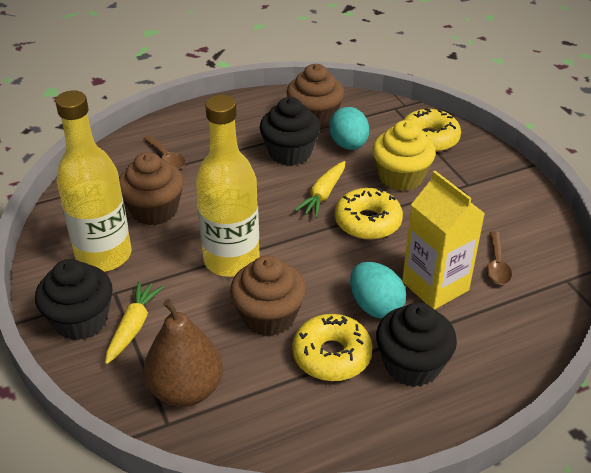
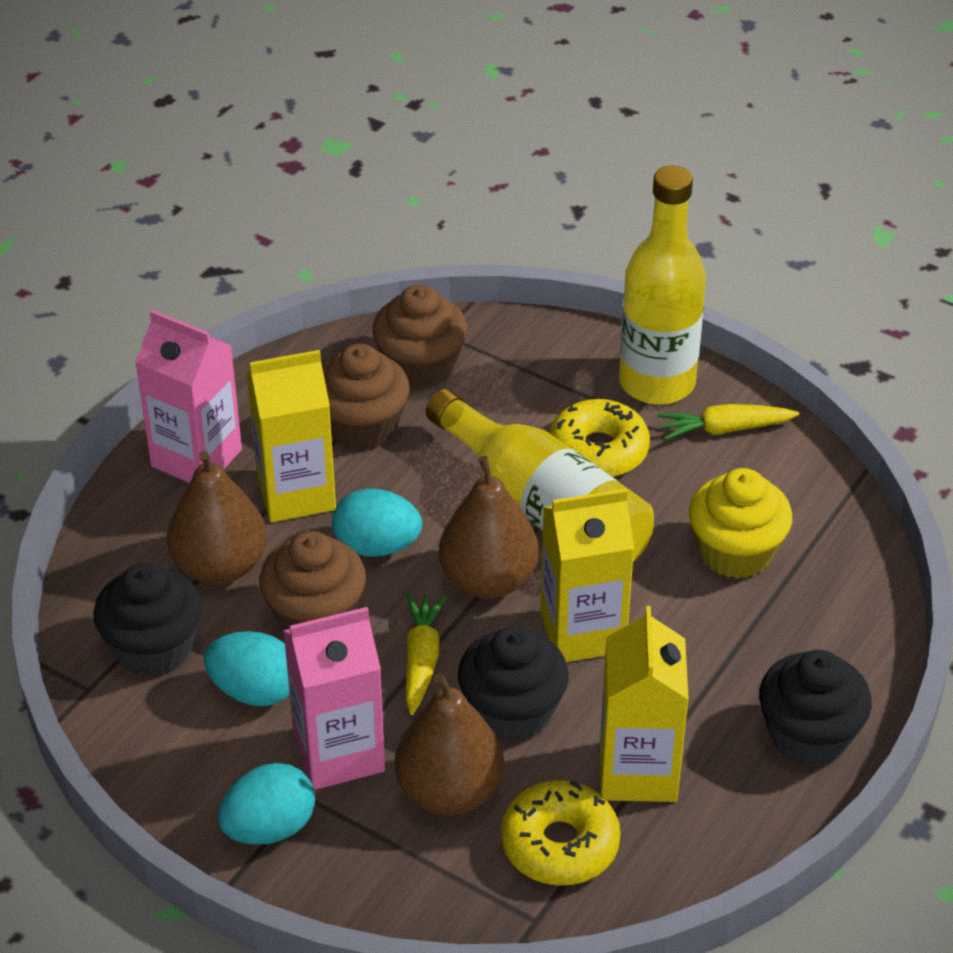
brown pear: [144,299,223,407] = 1 -> [167,451,267,584] [395,673,504,816] [439,456,539,599] = 3
brown spoon: [144,135,186,169] [487,231,512,285] = 2 -> none = 0
pink carton: none = 0 -> [135,310,242,483] [283,607,385,790] = 2
turquoise egg: [329,107,369,150] [350,262,406,319] = 2 -> [204,631,290,706] [218,763,315,845] [332,489,422,557] = 3
yellow carton: [402,171,485,309] = 1 -> [246,350,336,522] [540,489,634,662] [600,606,689,802] = 3
yellow donut: [292,314,373,381] [335,188,403,240] [403,108,461,152] = 3 -> [501,780,621,885] [549,399,650,477] = 2

